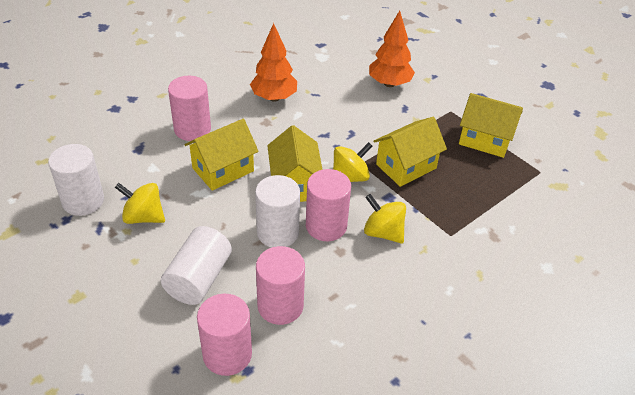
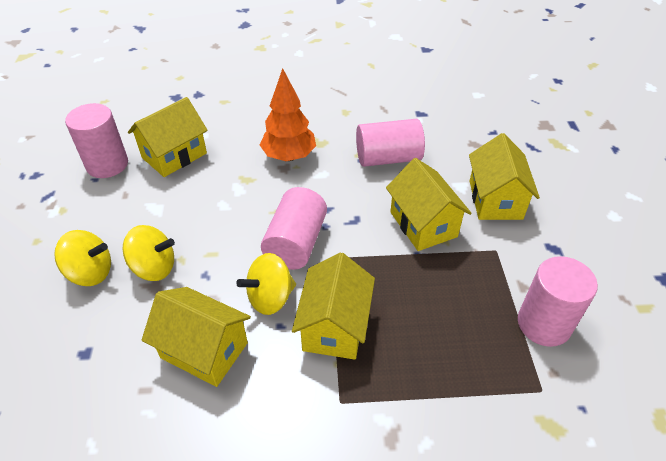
orange tree: [250,23,297,102] [369,11,415,87] = 2 -> [260,68,316,161] = 1
white cylinder: [48,144,104,216] [161,226,232,305] [255,175,300,248] = 3 -> none = 0
yellow house: [184,119,259,191] [267,125,323,202] [373,117,447,187] [459,93,523,158] = 4 -> [128,97,208,177] [141,287,251,387] [292,252,375,360] [386,158,472,251] [469,133,540,220] = 5

